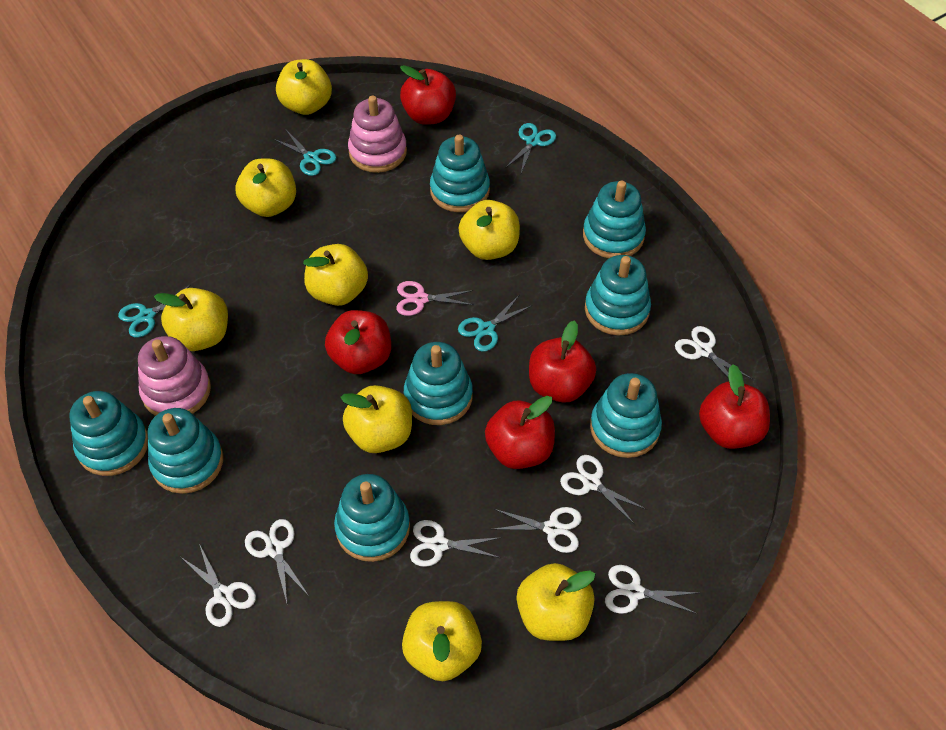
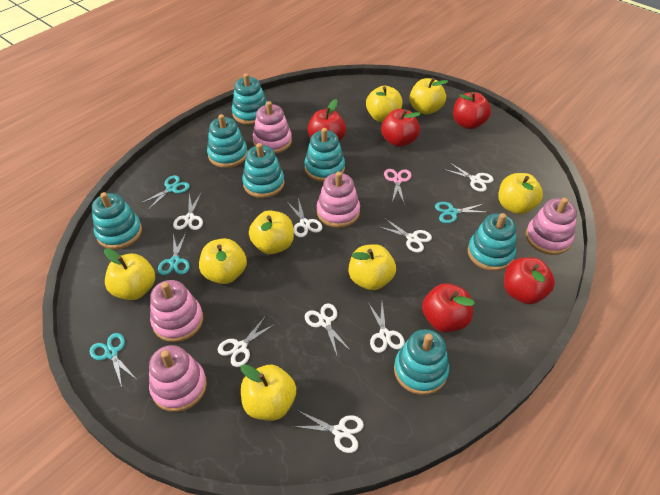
pink stacking toy: [138,336,211,416] [348,96,407,173] = 2 -> [149,345,207,412] [150,280,203,342] [253,101,292,154] [317,172,360,228] [526,198,577,255] = 5
turquoise stacking toy: [69,391,148,476] [148,408,223,494] [334,474,410,562] [404,342,473,425] [430,135,490,212] [583,181,646,258] [585,255,651,335] [590,373,662,458] = 8 -> [92,192,142,249] [207,114,248,168] [232,73,267,125] [242,143,285,198] [304,128,345,182] [394,329,449,395] [468,213,516,271] = 7
white scissors: [181,544,256,627] [245,519,309,603] [410,520,502,567] [491,507,582,553] [560,455,647,524] [605,565,698,614] [675,326,752,379] = 7 -> [173,192,203,230] [218,317,275,367] [286,198,322,237] [292,410,364,453] [305,304,351,358] [368,303,405,353] [377,218,432,253] [443,162,494,192] = 8

